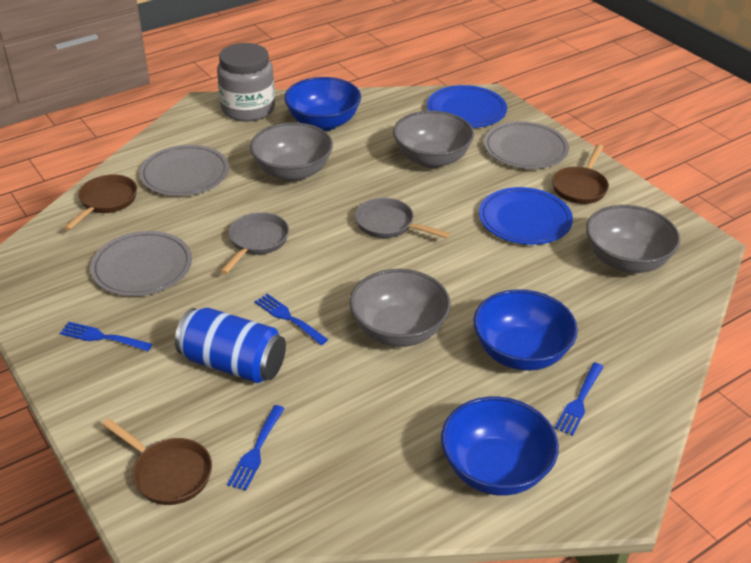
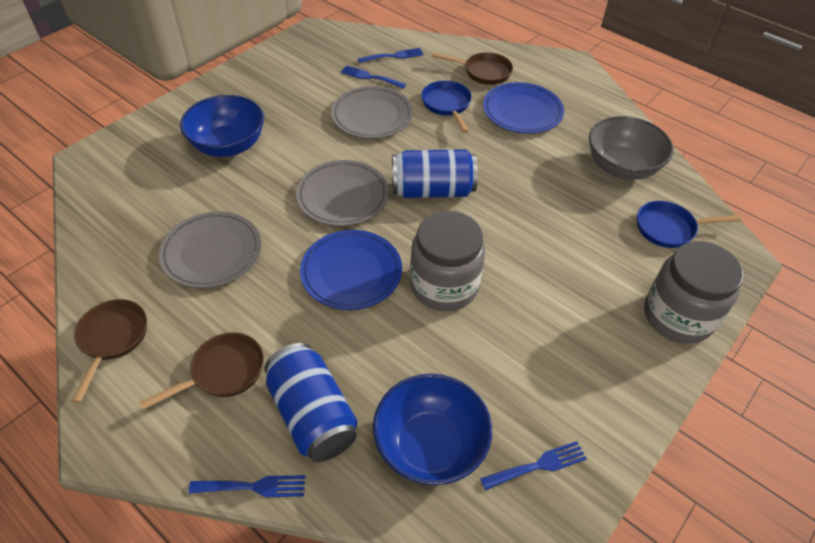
blue bowl: [284,77,361,131] [441,397,559,496] [474,289,578,371] = 3 -> [180,95,264,157] [373,374,492,485] = 2
blue can: [175,308,286,383] = 1 -> [264,343,357,462] [392,149,478,198] = 2
blue pan: none = 0 -> [421,80,472,133] [637,201,741,248] = 2
grey bowl: [250,122,333,182] [350,269,451,347] [393,111,474,168] [586,205,680,273] = 4 -> [589,116,674,180] = 1
grey jar: [217,43,275,122] = 1 -> [410,211,485,311] [644,241,743,344] = 2
grey pan: [221,212,289,274] [355,198,450,238] = 2 -> none = 0

